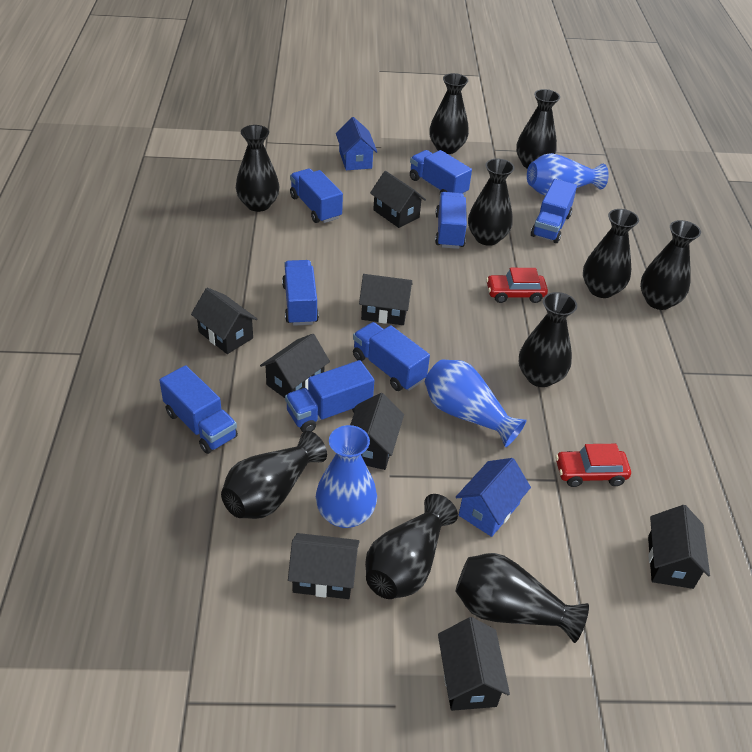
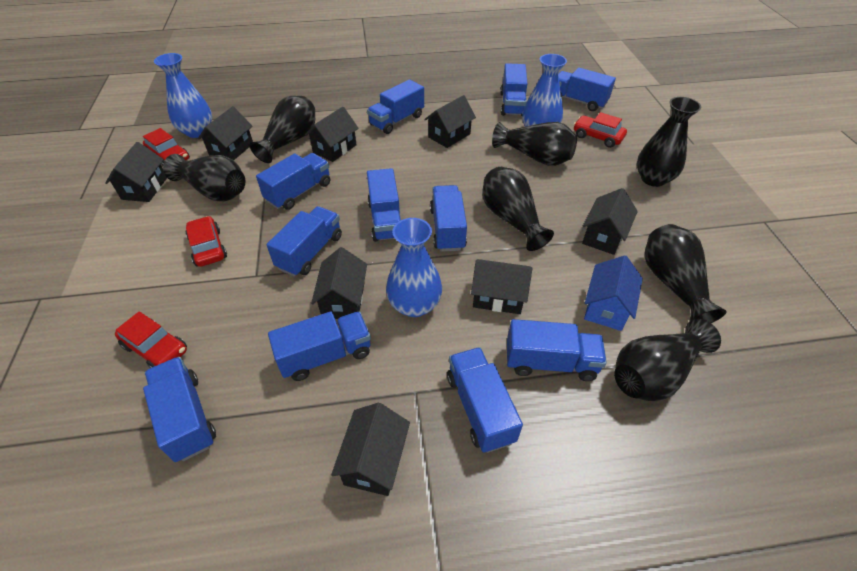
black vase: [221,431,327,519] [236,125,280,212] [365,494,458,599] [429,73,469,154] [455,553,589,643] [468,159,514,246] [516,89,560,169] [519,292,577,387] [583,209,639,298] [640,220,701,310] = 10 -> [163,154,245,202] [250,96,315,163] [482,167,554,251] [492,122,577,166] [614,319,721,401] [637,97,701,187] [644,224,727,323] = 7
blue house: [336,117,377,170] [456,458,531,537] = 2 -> [584,255,643,331] = 1
blue truck: [159,365,238,454] [282,260,319,326] [285,360,374,432] [290,169,343,223] [353,322,430,391] [410,150,472,195] [435,192,467,249] [531,179,577,243] = 8 -> [143,357,216,462] [256,153,330,210] [266,206,342,277] [268,312,371,381] [367,79,424,134] [367,168,401,242] [430,185,467,252] [447,347,523,453] [500,63,527,116] [507,319,607,381] [558,67,616,111] = 11
red car: [486,268,548,303] [556,444,631,487] = 2 -> [115,311,187,368] [143,128,190,166] [186,216,227,267] [573,112,627,148] = 4

